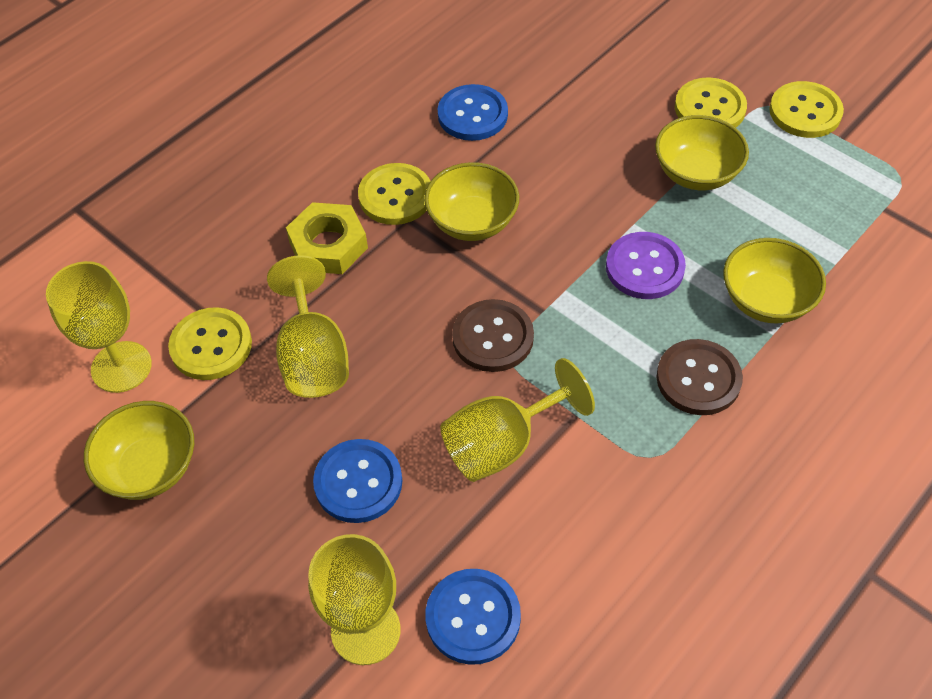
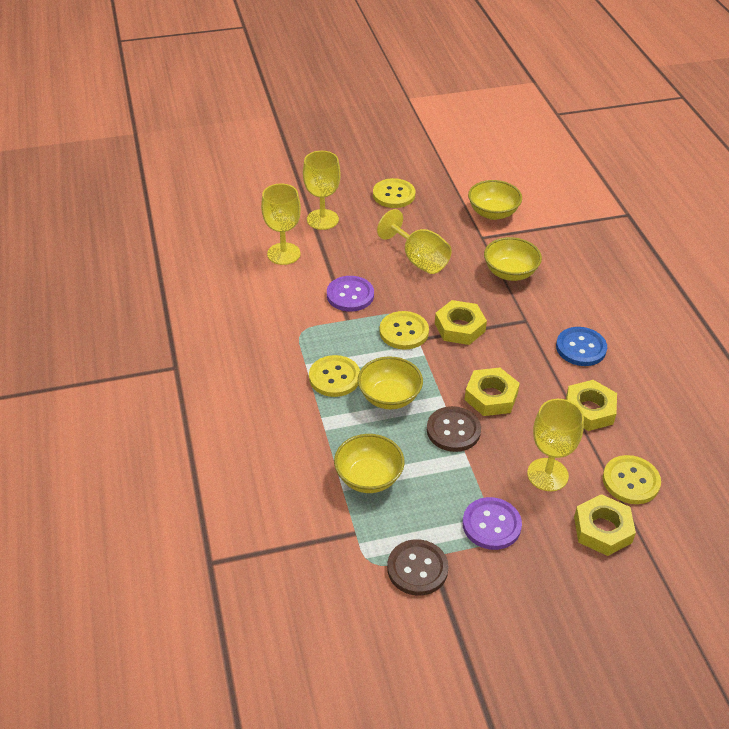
blue button: [313,439,403,523] [425,569,521,665] [438,84,508,141] = 3 -> [556,327,607,366] = 1
purple button: [606,232,686,299] = 1 -> [327,276,374,312] [463,497,522,550] = 2
yellow nut: [286,202,368,274] = 1 -> [435,300,487,345] [464,368,520,416] [566,380,617,431] [574,494,636,556] = 4

